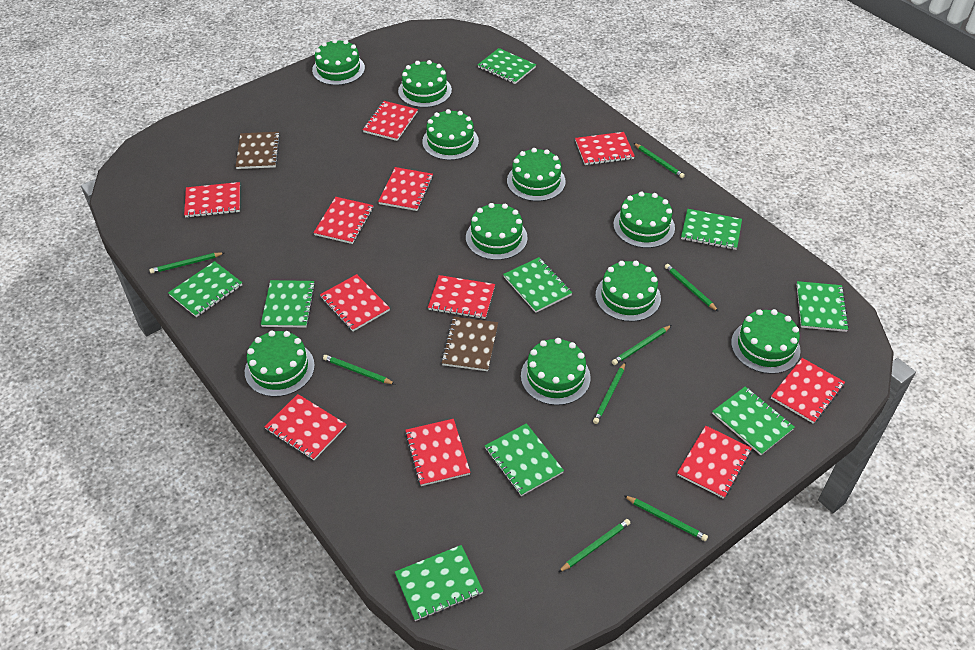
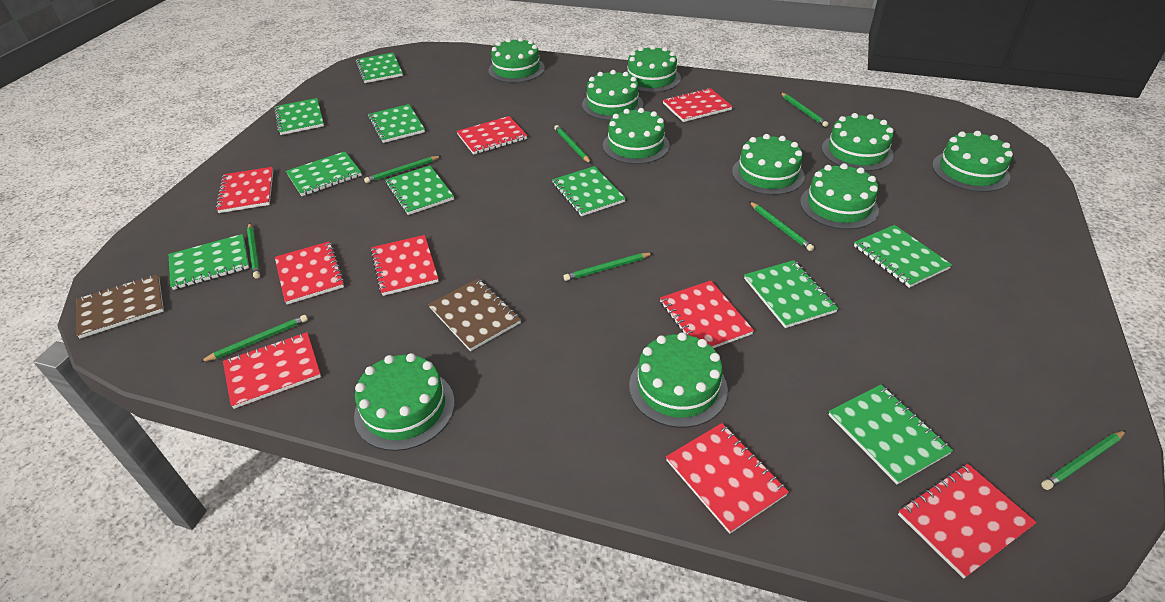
green notebook: [168,261,242,317] [261,280,315,328] [395,545,483,621] [478,48,536,84] [485,423,564,496] [503,257,572,313] [681,209,742,250] [712,386,795,455] [797,281,849,332] = 9 -> [169,234,249,290] [274,98,324,135] [286,152,362,196] [356,53,403,83] [368,104,425,143] [385,166,454,215] [552,166,626,216] [744,260,839,328] [829,385,953,484] [854,225,952,288] = 10
red notebook: [184,182,240,218] [264,394,347,460] [313,197,373,244] [320,274,390,331] [363,101,418,141] [378,167,433,211] [405,419,470,486] [428,275,495,319] [575,132,635,165] [677,426,752,499] [771,358,845,424] = 11 -> [216,167,274,213] [223,332,321,409] [275,241,345,305] [370,235,439,296] [457,116,528,155] [660,281,754,348] [663,88,733,122] [666,423,789,534] [898,464,1037,579] = 9

